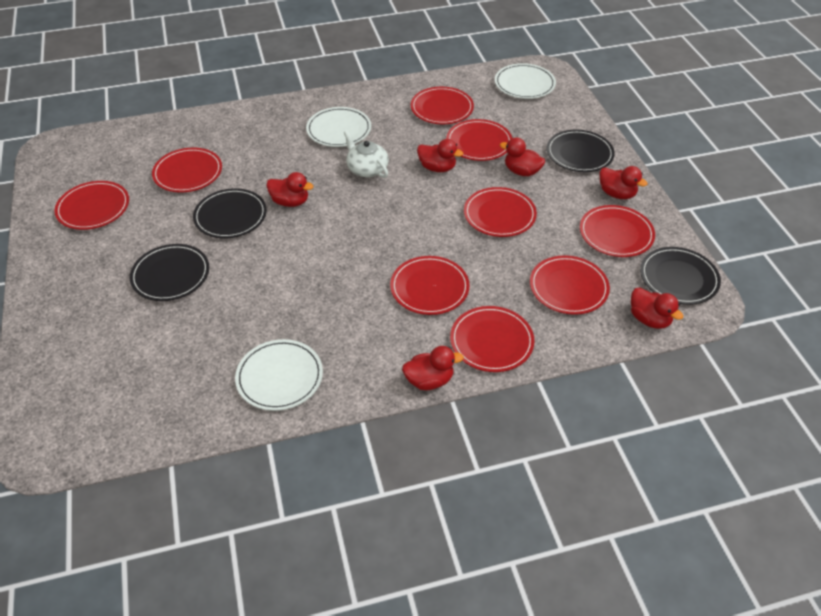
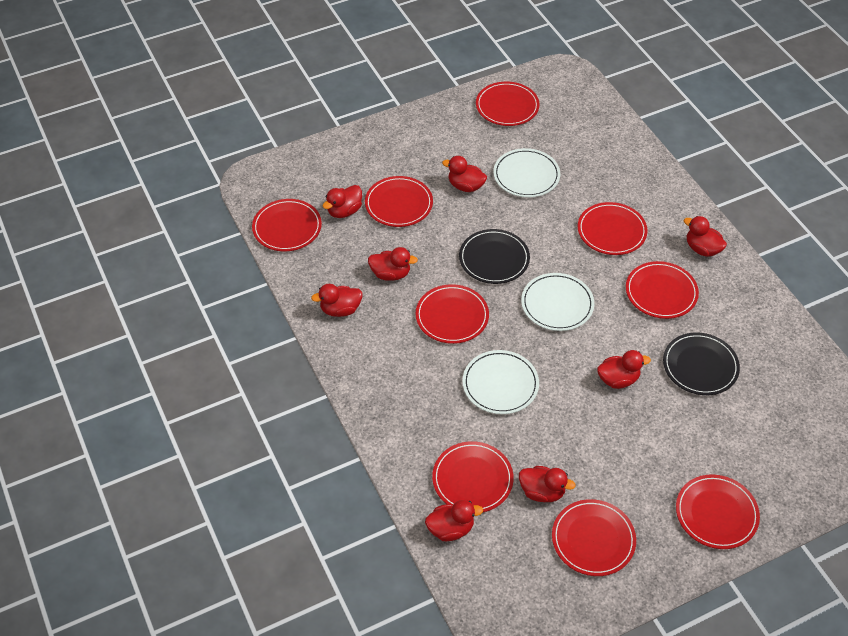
black plate: [130,244,209,301] [193,188,267,238] [547,130,615,172] [640,247,721,305] = 4 -> [459,229,530,284] [663,333,740,395] = 2
red duck: [266,172,313,207] [402,346,464,390] [417,139,463,172] [500,137,545,176] [599,166,648,199] [631,288,684,329] = 6 -> [311,284,363,317] [323,185,362,218] [368,247,418,281] [425,500,483,541] [442,156,487,192] [519,466,576,502] [597,350,651,389] [684,216,727,257] = 8
white teapot: [343,130,389,178] = 1 -> none = 0

